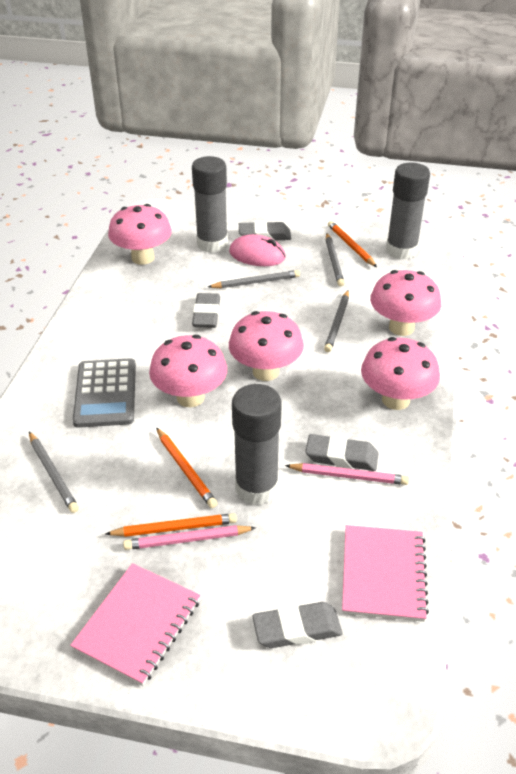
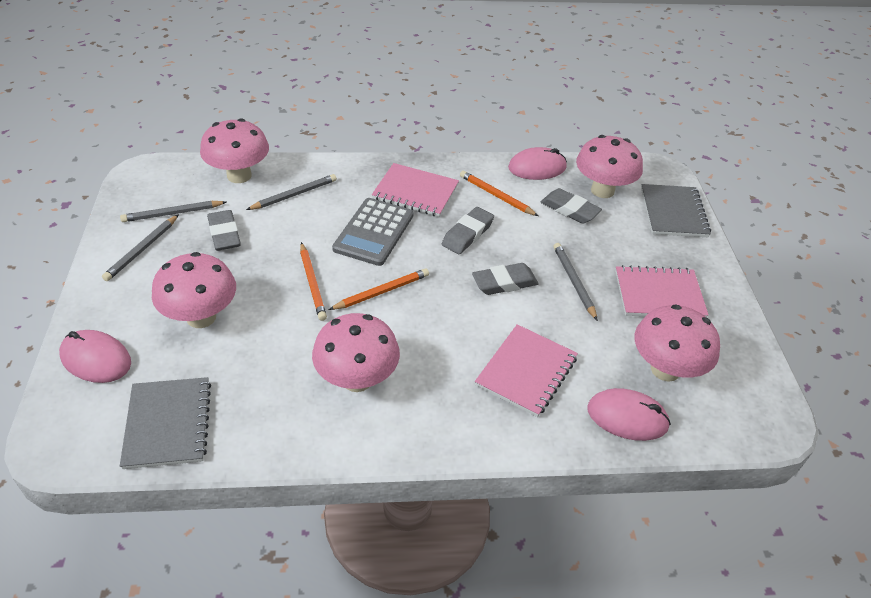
grey glue stick: [192,156,228,253] [232,384,282,505] [386,163,430,260] = 3 -> none = 0
grey notebook: none = 0 -> [120,377,211,469] [641,184,711,237] = 2
pink mouse: [229,234,286,266] = 1 -> [59,330,131,383] [508,147,567,180] [587,388,671,441] = 3
pink notebook: [70,563,201,686] [342,525,429,622] = 2 -> [372,163,459,217] [475,324,578,417] [615,265,708,317] = 3
pink pencil: [123,525,256,550] [285,463,409,485] = 2 -> none = 0

